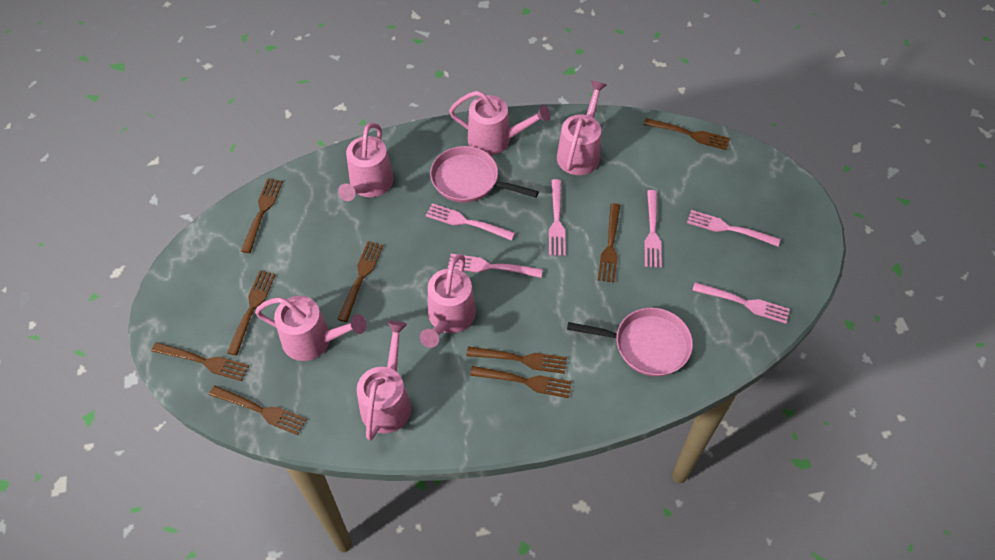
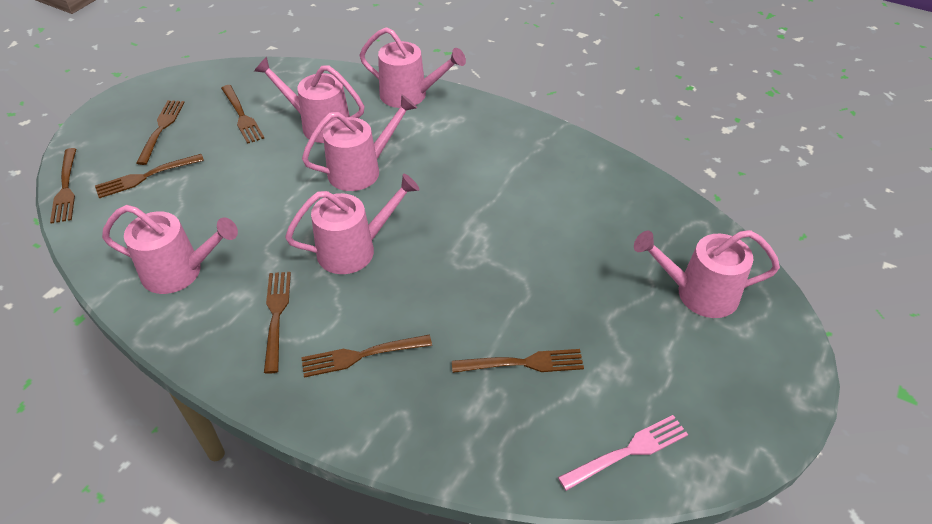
brown fork: [151,342,249,381] [209,386,307,435] [227,271,276,356] [241,178,283,253] [337,241,383,322] [466,346,567,374] [470,366,572,398] [598,203,620,283] [644,118,730,150] = 9 -> [50,148,76,224] [95,154,204,198] [136,100,185,165] [221,85,264,144] [264,272,291,374] [301,335,432,378] [452,349,584,373] = 7
pink fork: [426,203,515,241] [448,254,543,278] [549,179,566,256] [644,190,662,268] [687,210,780,247] [692,282,790,324] = 6 -> [558,415,688,491] = 1
pink pan: [430,146,539,203] [567,308,693,376] = 2 -> none = 0

